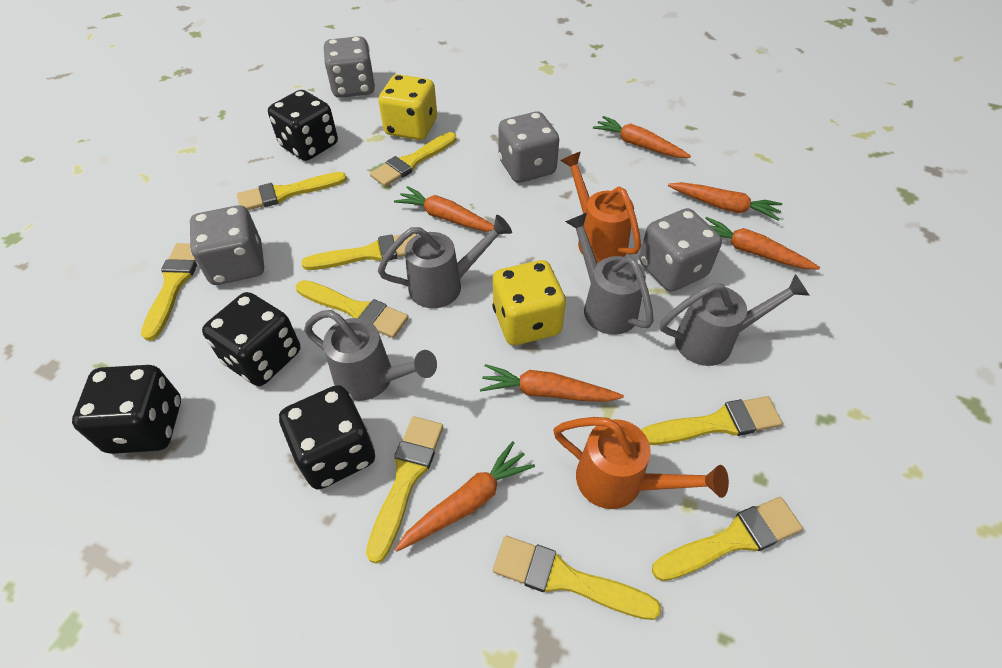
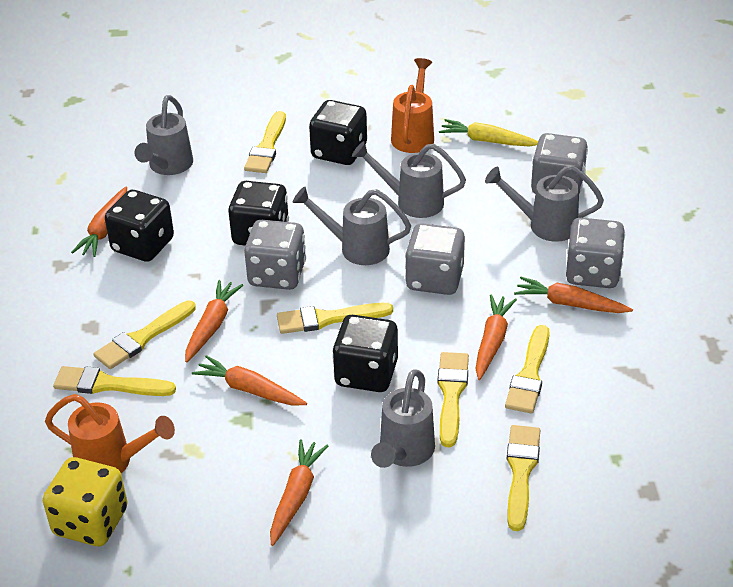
grey watering can: [304,310,437,401] [378,215,512,308] [565,213,654,335] [660,274,810,366] = 4 -> [134,95,193,175] [293,187,411,265] [352,141,466,218] [371,369,435,468] [485,165,604,242] = 5
yellow brush: [141,243,197,341] [237,172,347,210] [296,280,409,338] [301,234,417,270] [366,416,443,564] [370,132,456,187] [493,536,661,620] [642,396,782,445] [652,497,803,581] = 9 -> [53,366,176,396] [94,301,196,369] [244,111,286,173] [277,303,393,334] [438,352,469,447] [505,325,550,414] [507,425,540,531] = 7
yellow carrot: none = 0 -> [439,119,538,146] = 1
yellow dice: [379,74,437,140] [492,260,566,345] = 2 -> [43,457,128,546] = 1

